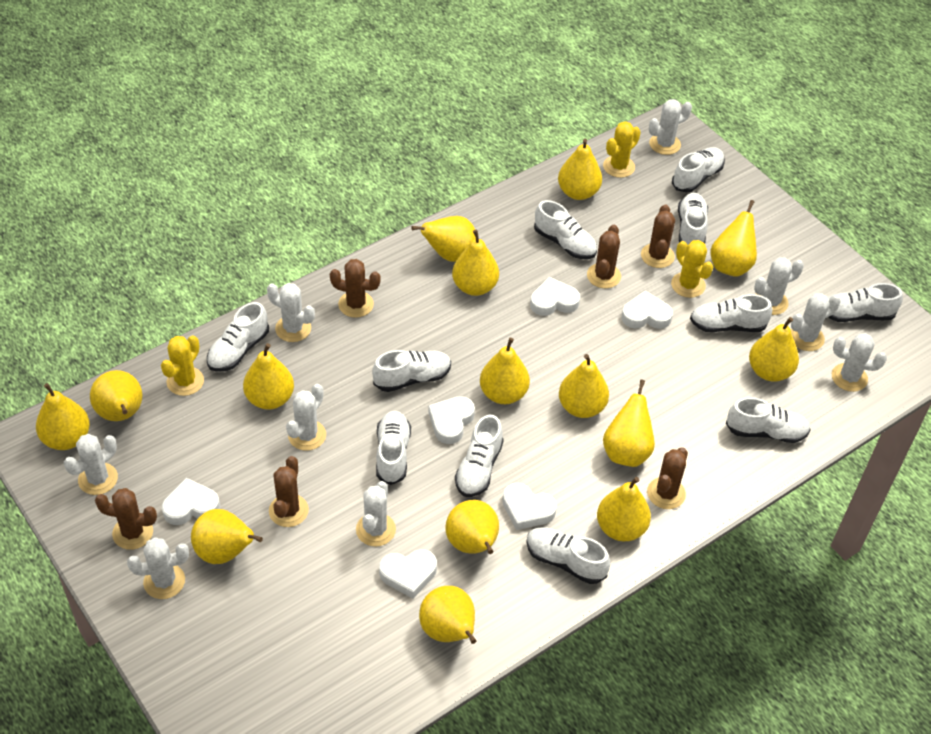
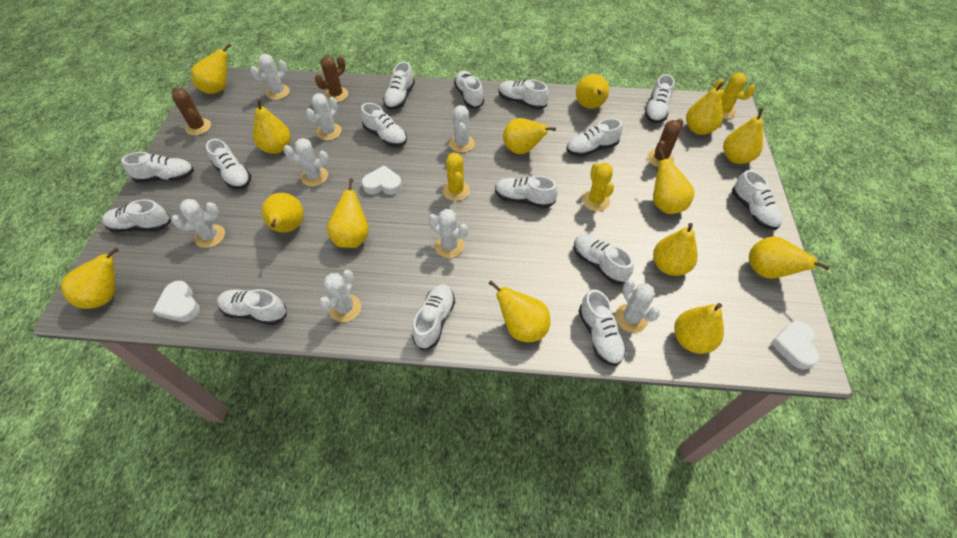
brown cactus: [95,488,157,550] [269,456,309,527] [330,259,381,318] [587,225,621,288] [641,204,675,268] [647,447,688,509] = 6 -> [172,87,211,135] [315,56,348,102] [647,119,683,167] = 3
white cactus: [64,434,118,495] [127,537,189,599] [267,283,315,342] [286,384,326,451] [356,481,396,547] [649,99,692,155] [754,257,804,315] [791,293,841,351] [832,333,887,392] = 9 -> [172,199,225,248] [250,54,290,100] [284,138,329,186] [306,93,342,140] [319,270,361,322] [428,209,468,258] [449,105,475,153] [615,280,660,332] = 8
white heart: [162,478,220,525] [379,549,437,599] [428,396,475,444] [502,483,557,530] [530,277,580,316] [622,291,673,329] = 6 -> [153,281,200,322] [362,165,402,195] [770,321,819,369] = 3
white shoe: [207,302,269,372] [372,350,451,392] [376,411,411,485] [455,415,504,497] [526,527,611,584] [534,200,597,259] [672,147,725,192] [678,193,708,245] [690,294,772,332] [726,397,811,443] [828,283,903,322] = 11 -> [102,199,171,233] [121,152,194,183] [206,139,251,189] [217,289,287,325] [361,103,407,147] [383,62,415,110] [412,284,455,350] [454,71,484,108] [495,176,558,208] [498,80,549,109] [567,118,623,157] [574,234,633,284] [579,289,626,366] [645,74,675,123] [732,170,783,230] = 15
yellow pear: [36,383,90,450] [90,370,142,421] [191,509,263,564] [243,343,294,409] [411,216,476,262] [419,586,476,644] [445,500,499,554] [452,230,499,296] [480,338,530,404] [558,138,602,200] [559,354,609,418] [597,477,651,542] [603,380,655,467] [711,200,757,277] [749,317,799,382] = 15 -> [61,247,119,309] [191,44,231,94] [253,99,290,154] [261,193,304,233] [327,178,369,248] [488,280,550,342] [503,118,556,154] [576,74,609,109] [653,148,694,214] [653,223,698,276] [674,303,724,354] [686,82,724,135] [723,108,763,164] [749,236,830,279] = 14

